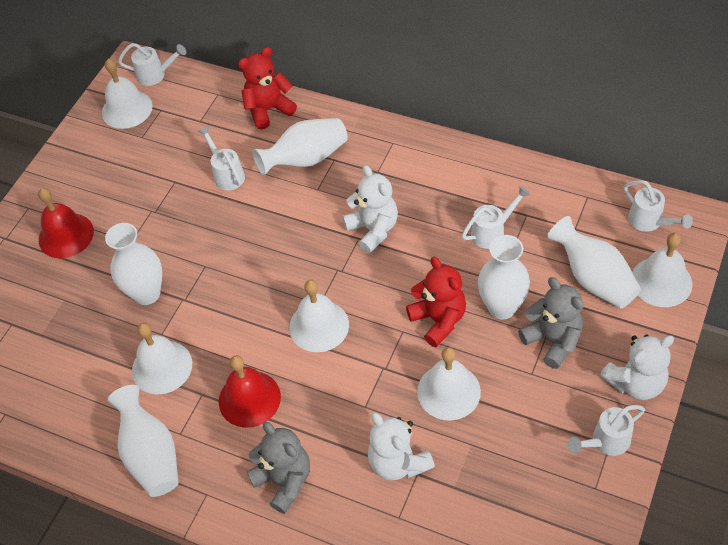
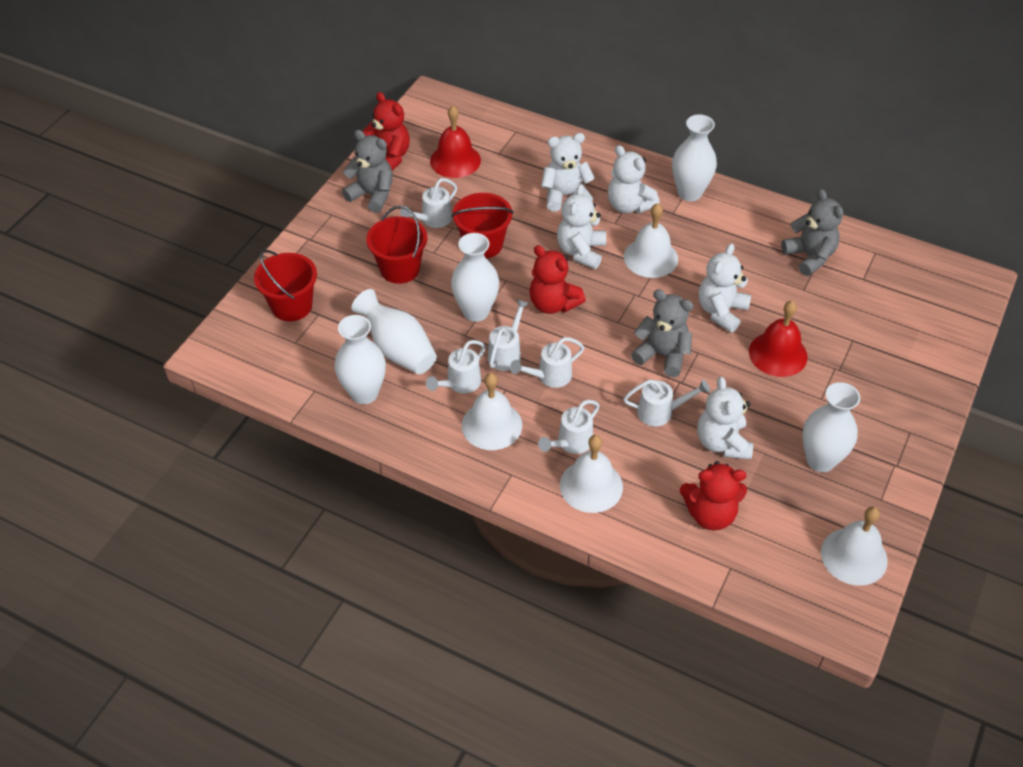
grey teddy bear: [247,422,310,514] [518,277,584,369] = 2 -> [342,130,393,213] [631,289,694,377] [781,189,843,276] = 3
red bucket: none = 0 -> [254,250,317,322] [366,206,427,284] [452,193,513,259] = 3
red teddy bear: [238,47,297,129] [406,257,466,347] = 2 -> [363,92,410,171] [529,245,586,314] [680,461,747,531] = 3
white bell: [102,59,153,129] [132,323,192,395] [289,280,349,352] [417,347,481,421] [632,233,692,307] = 5 -> [462,373,522,450] [560,435,623,513] [624,203,678,278] [821,507,888,586] = 4
white teddy bear: [343,165,398,253] [368,412,435,481] [600,334,674,400] = 3 -> [541,133,595,212] [557,184,606,269] [608,145,660,213] [697,377,753,459] [699,243,751,333] = 5
white watering can: [118,43,186,86] [197,126,245,191] [462,186,530,249] [568,405,645,456] [624,180,693,232] = 5 -> [400,178,457,228] [426,340,486,393] [488,299,529,371] [510,337,584,388] [538,400,600,454] [623,379,710,427] = 6

